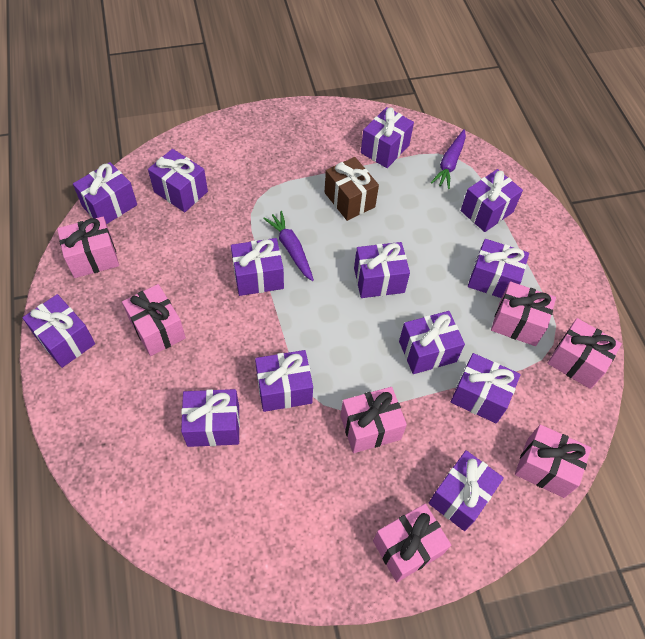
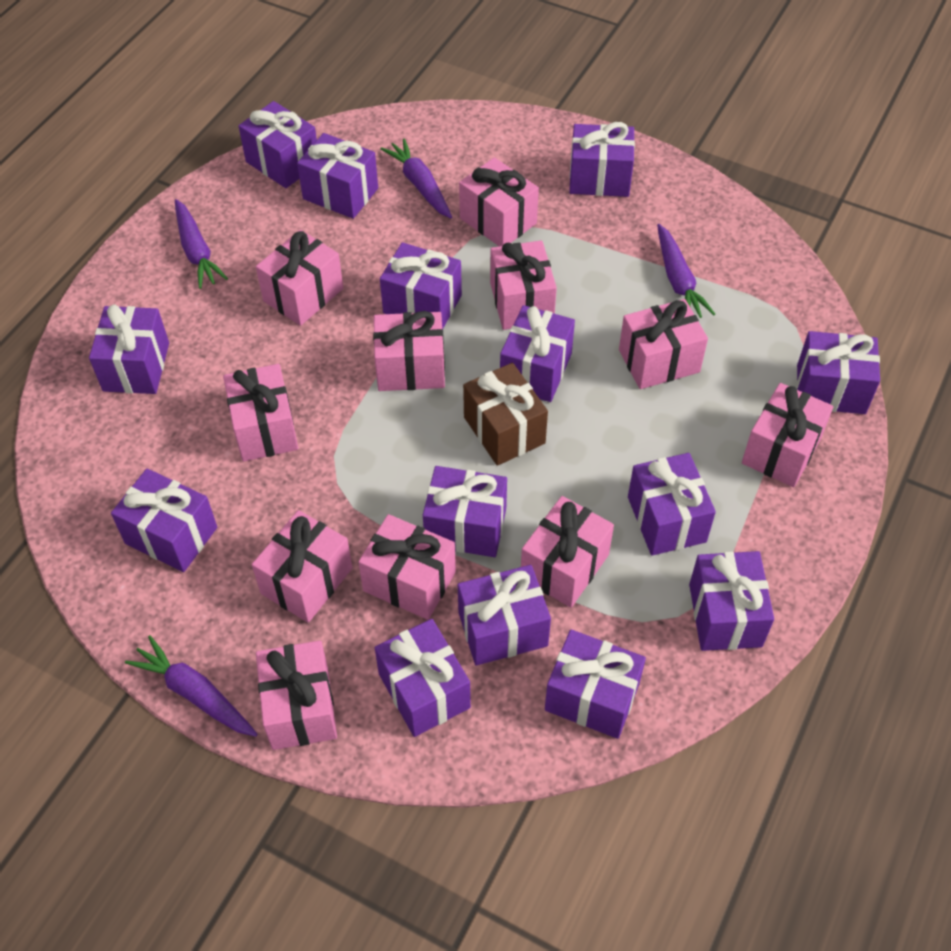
pink gift: [57,217,119,278] [122,284,186,356] [340,387,407,453] [373,504,451,582] [491,281,556,346] [515,424,591,498] [547,318,622,389] = 7 -> [223,364,298,461] [252,510,352,623] [256,230,343,326] [256,640,337,750] [358,514,456,620] [373,311,445,391] [459,157,539,246] [490,240,557,330] [521,496,614,608] [619,299,708,389] [742,383,833,487] = 11
purple carrot: [263,211,314,281] [431,129,466,189] = 2 -> [125,635,258,737] [175,199,228,289] [380,139,452,219] [657,224,715,318] = 4
purple gift: [22,294,95,368] [73,162,137,224] [148,149,208,212] [181,389,240,447] [231,238,284,296] [255,350,313,412] [354,242,410,298] [361,107,414,168] [399,311,465,374] [428,450,504,531] [451,353,521,424] [461,169,523,232] [468,239,529,298] = 13 -> [89,304,169,394] [111,469,217,572] [239,101,317,188] [297,133,378,219] [375,619,471,737] [380,242,462,329] [423,466,507,557] [458,565,551,666] [500,305,575,402] [545,630,646,739] [569,122,635,197] [628,453,716,556] [689,551,774,651] [797,331,880,414] = 14

